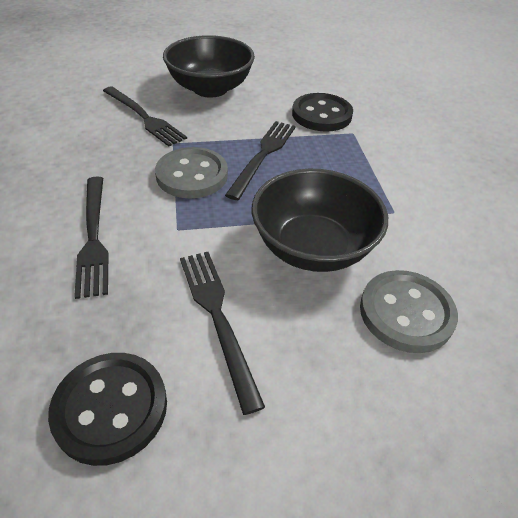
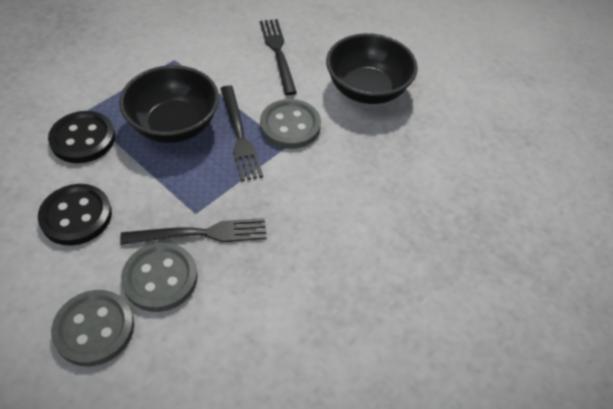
black fork: [74,177,109,299] [103,86,187,147] [180,252,265,415] [225,121,296,200] = 4 -> [120,218,267,245] [220,85,263,181] [260,19,297,95] = 3
grey button: [155,147,228,198] [360,270,458,353] = 2 -> [51,290,134,366] [121,243,198,312] [260,99,321,149] = 3

